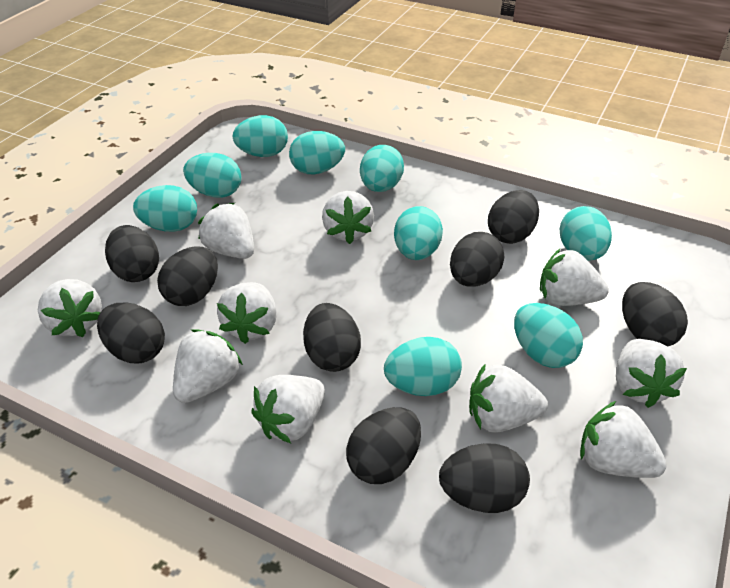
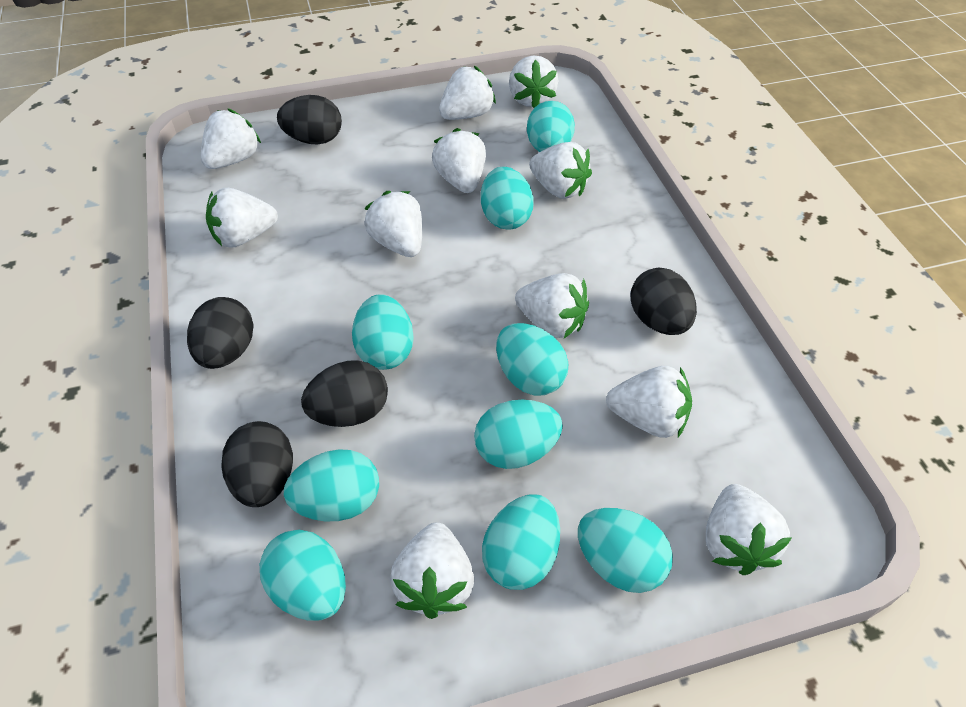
black egg: [97,303,165,364] [105,225,159,282] [157,247,218,306] [303,303,361,372] [346,407,421,484] [439,443,530,513] [450,232,504,287] [488,190,539,244] [622,282,688,346] = 9 -> [187,297,254,369] [221,421,293,507] [277,95,342,144] [301,360,388,427] [631,268,697,335] = 5
white strawberry: [38,279,102,337] [173,329,243,403] [198,203,254,259] [217,282,277,344] [251,375,325,443] [322,191,374,244] [469,364,548,433] [540,249,609,306] [580,401,667,478] [616,339,687,408] = 10 -> [201,109,261,169] [206,188,278,248] [364,191,422,257] [390,522,474,619] [432,128,486,193] [439,66,496,120] [509,56,558,108] [515,273,589,338] [529,142,592,199] [606,366,692,438] [706,484,792,575] = 11

